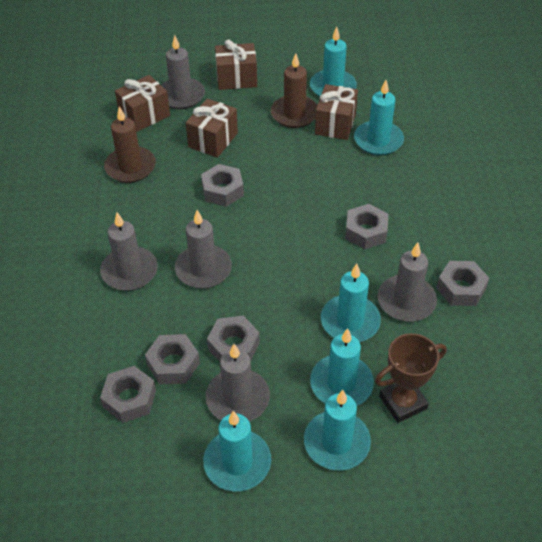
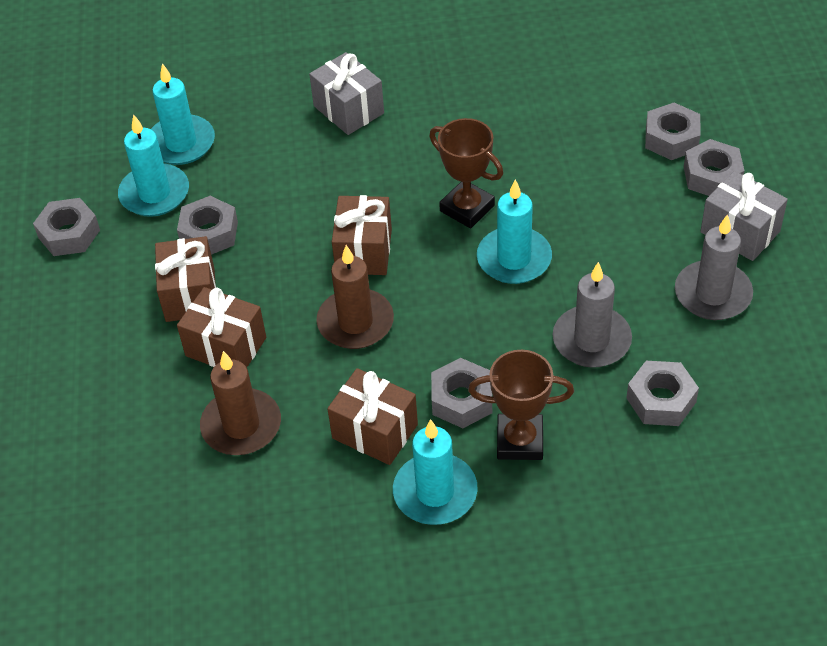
brown trophy: [375,333,447,423] = 1 -> [429,118,503,228] [468,350,574,460] = 2
grey candle: [100,212,158,291] [161,35,205,109] [175,210,232,289] [206,344,270,422] [378,242,437,322] = 5 -> [553,262,632,368] [675,214,753,320] = 2
grey gift: none = 0 -> [309,52,384,135] [700,171,788,261] = 2
turquoise candle: [203,411,271,492] [304,390,371,470] [310,27,357,97] [310,328,374,406] [321,264,381,342] [354,80,404,156] = 6 -> [118,114,189,217] [151,63,215,165] [393,419,478,525] [477,179,552,284] = 4

